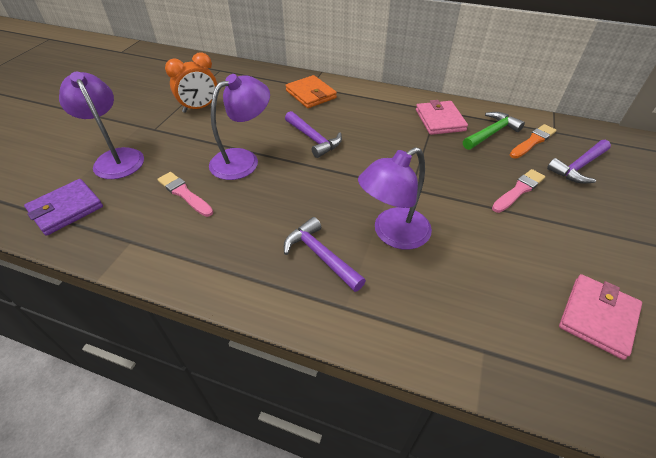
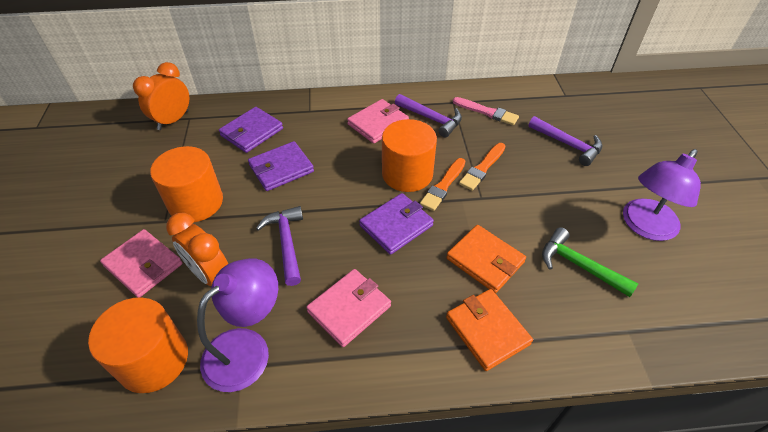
orange brush: [510,124,556,158] = 1 -> [420,158,465,211] [459,143,505,191] = 2
orange clock: [165,52,217,113] = 1 -> [133,62,189,130] [166,213,228,286] = 2
orange cylinder: none = 0 -> [88,297,188,393] [150,146,223,222] [382,119,437,192] = 3
orange wallet: [285,75,337,108] = 1 -> [446,225,526,293] [446,289,533,371] = 2
pink brush: [157,172,213,217] [492,169,545,213] = 2 -> [453,97,519,125] = 1
pink wallet: [416,100,468,135] [559,274,642,360] = 2 -> [100,229,182,298] [306,269,391,347] [347,99,409,144] = 3
purple lamp: [59,72,144,179] [209,74,270,180] [358,147,432,250] = 3 -> [197,258,278,392] [623,149,701,241] = 2
purple wallet: [24,179,103,236] = 1 -> [219,107,283,153] [248,141,314,191] [359,193,434,255] = 3

